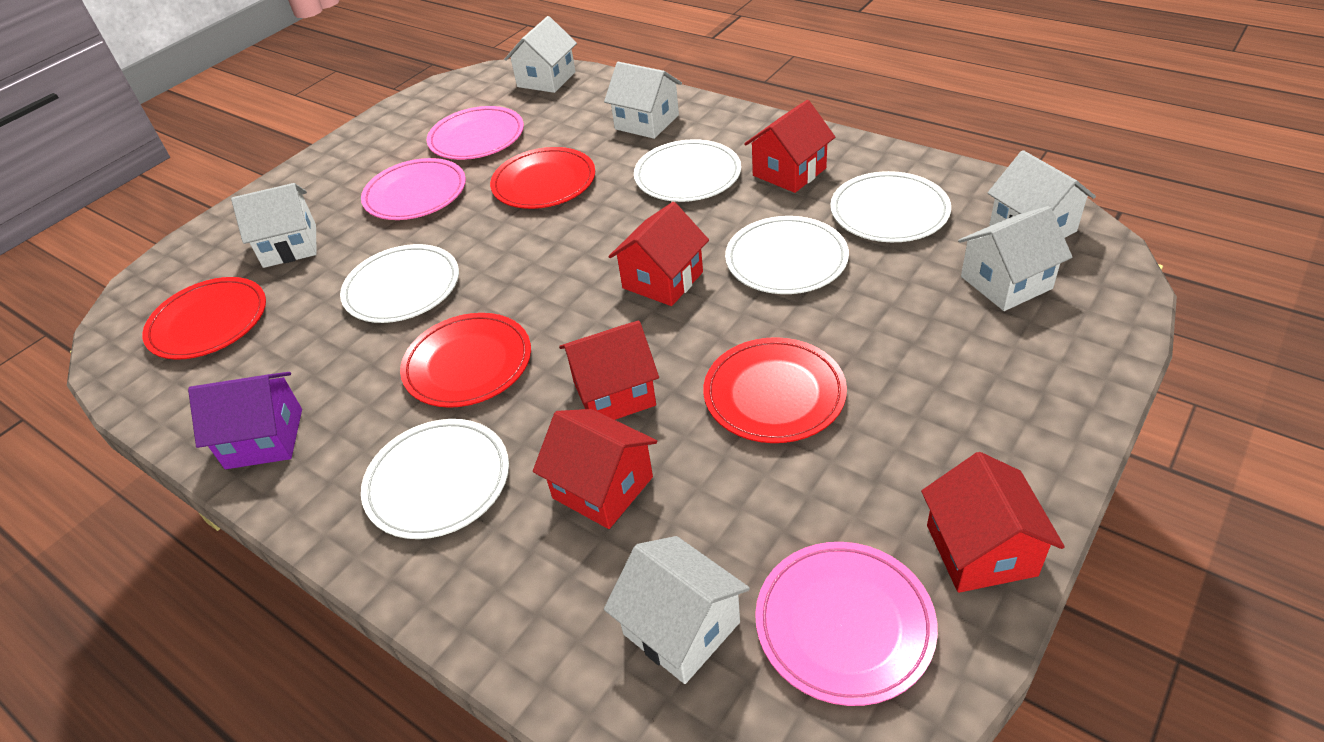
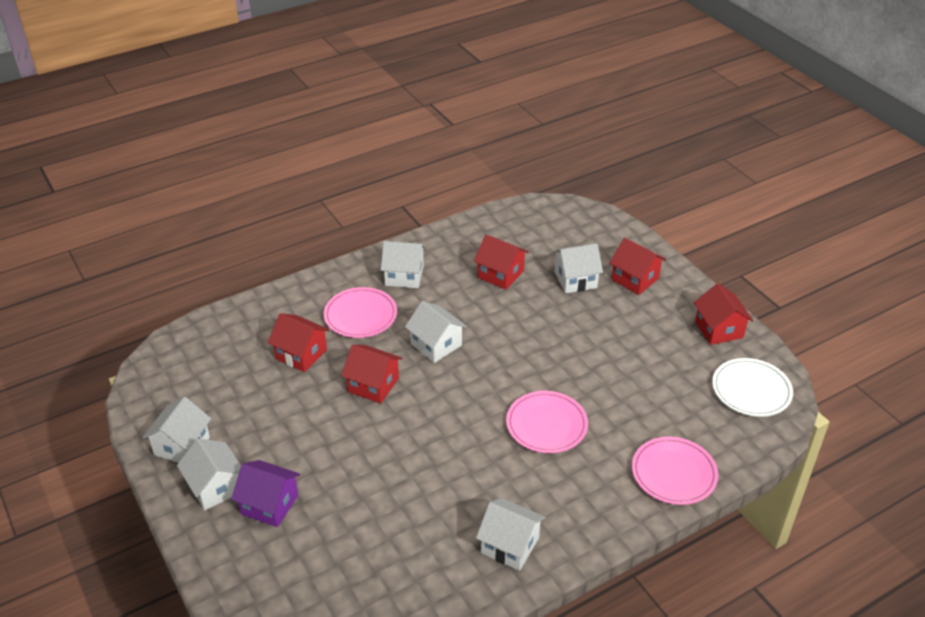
red plate: [142,277,266,360] [400,313,531,408] [490,147,595,209] [703,337,847,443] = 4 -> none = 0
white plate: [340,244,459,323] [361,419,509,539] [634,139,741,202] [725,216,849,294] [830,171,951,242] = 5 -> [712,358,793,417] = 1

